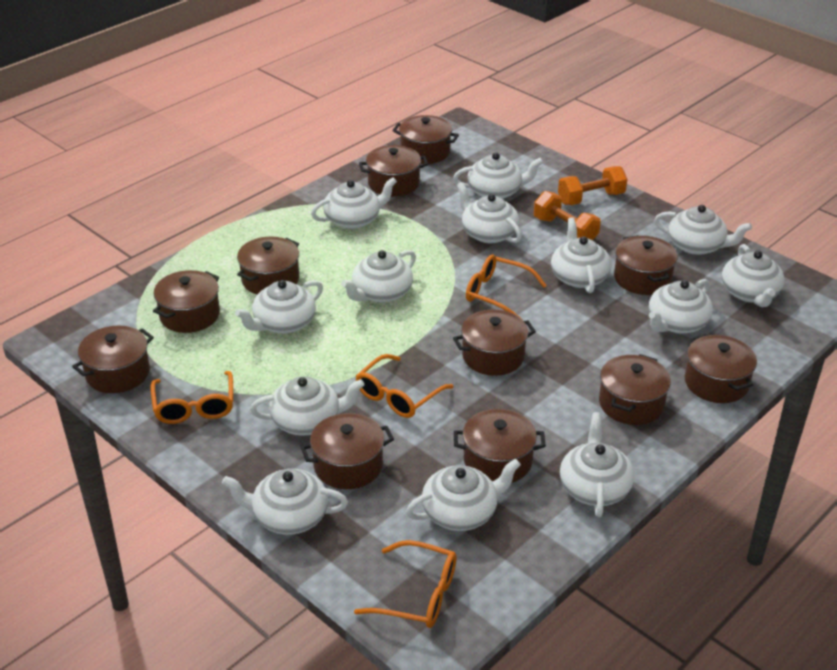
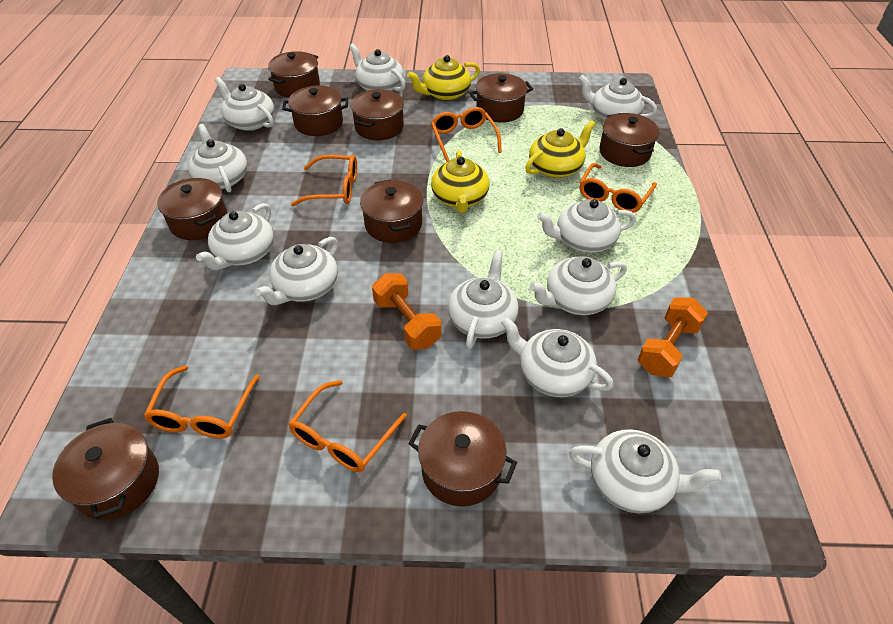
brown pot: [72,326,154,393] [153,270,220,333] [237,237,299,295] [300,413,394,489] [359,145,428,197] [392,115,459,164] [453,310,536,376] [454,409,546,483] [599,354,671,425] [614,235,678,295] [685,334,757,403] = 11 -> [52,418,159,520] [157,178,228,240] [268,51,320,98] [282,86,348,136] [351,89,404,141] [360,179,423,243] [408,411,517,506] [469,73,533,123] [599,113,659,167] = 9
orange glasses: [151,371,233,424] [354,540,457,628] [356,354,453,418] [466,254,547,319] = 4 -> [144,365,260,439] [289,380,407,472] [291,155,357,206] [431,107,502,162] [579,163,657,213] = 5
white teapot: [222,469,348,535] [235,280,323,333] [250,376,364,436] [311,177,397,229] [341,250,416,303] [406,459,521,531] [453,152,543,199] [456,182,522,243] [551,217,611,293] [560,412,634,517] [649,279,713,333] [654,205,752,255] [722,244,784,307] = 13 -> [188,124,247,192] [196,203,274,270] [215,77,274,131] [255,237,338,305] [349,43,406,91] [448,250,519,349] [501,317,614,397] [530,256,627,315] [537,199,636,253] [569,429,721,513] [579,75,657,121] = 11
yellow teapot: none = 0 -> [407,55,480,101] [431,150,490,213] [525,120,596,178] = 3

